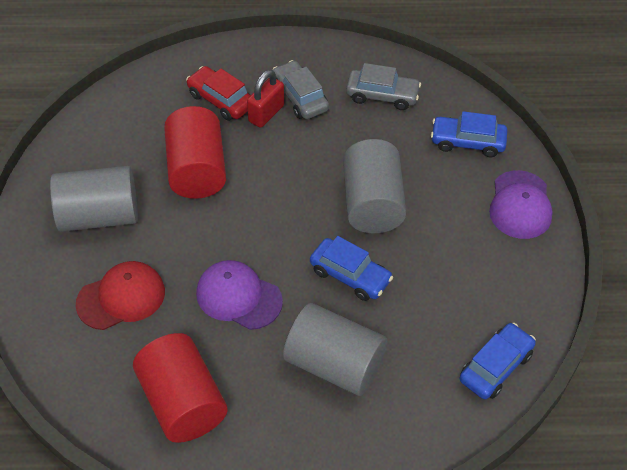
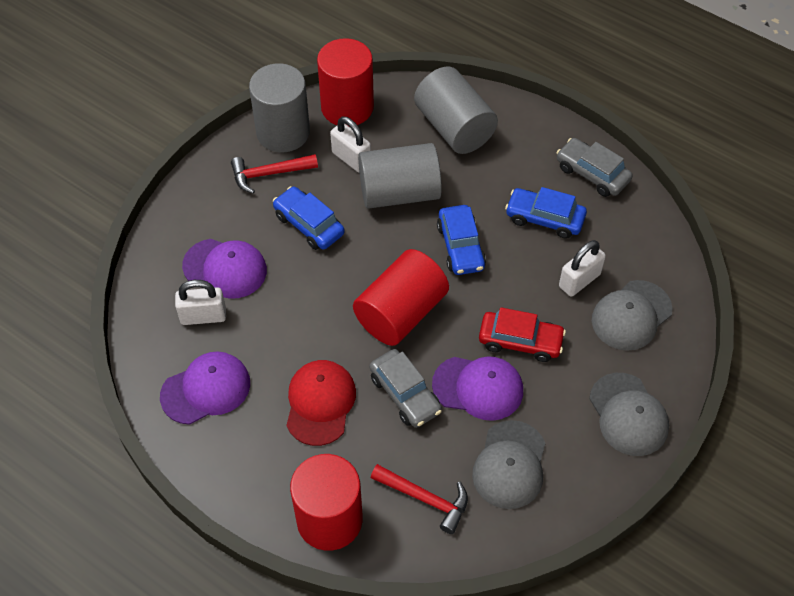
grey cap: none = 0 -> [472,420,545,509] [589,373,669,456] [592,280,673,351] = 3
purple cap: [196,260,283,330] [489,170,553,239] = 2 -> [160,351,250,425] [182,239,267,299] [432,356,523,421] = 3
red cylinder: [133,333,228,443] [164,106,226,199] = 2 -> [290,454,363,551] [317,38,374,126] [353,249,449,346] = 3
red hammer: none = 0 -> [231,154,318,194] [371,464,468,534] = 2
red padlock: [247,70,284,128] = 1 -> none = 0
white padlock: none = 0 -> [175,280,226,325] [330,116,371,172] [559,240,606,297] = 3

